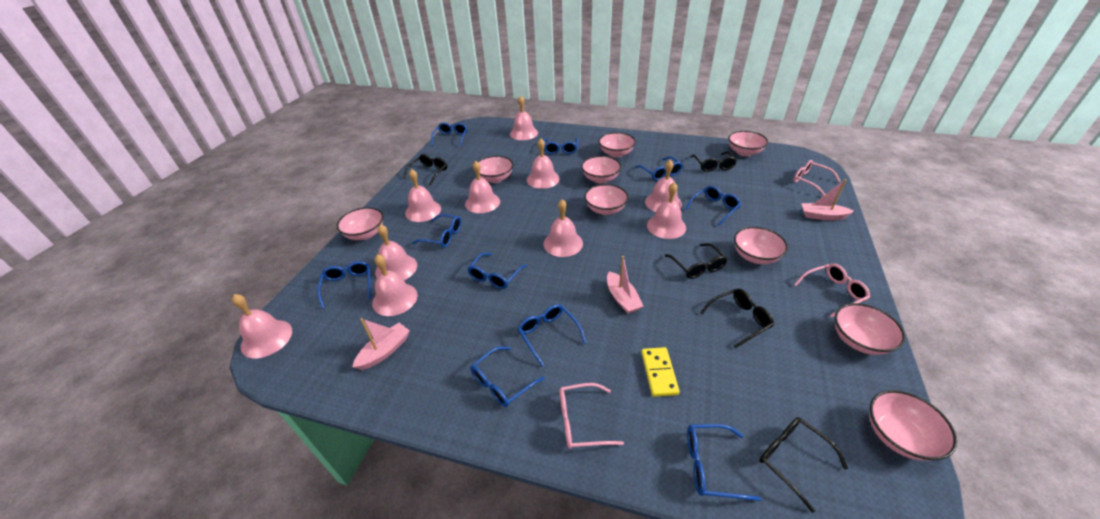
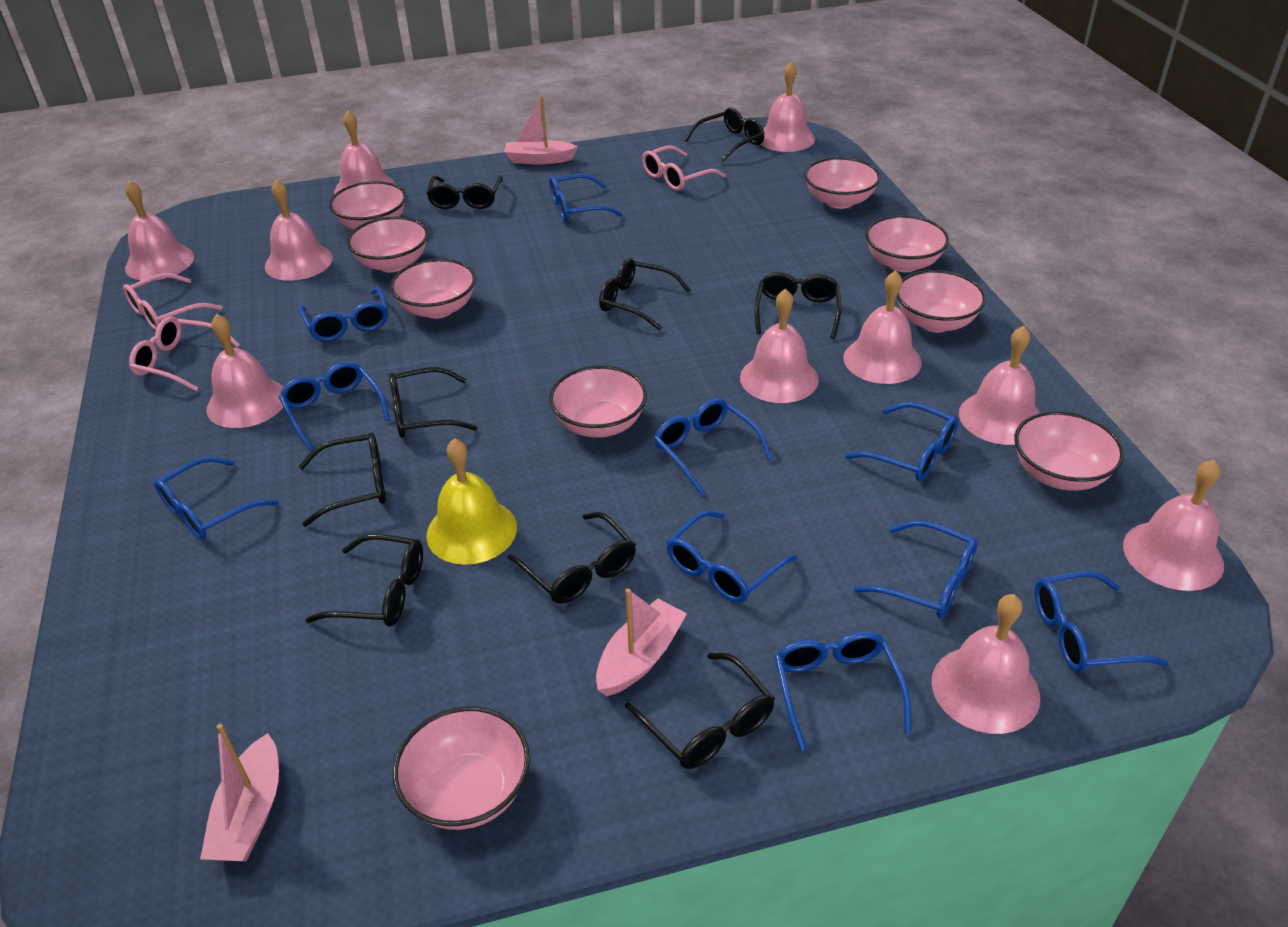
black glasses: [403,154,447,186] [665,243,727,279] [691,152,737,172] [700,289,774,348] [759,417,848,513] = 5 -> [299,432,386,527] [306,534,423,627] [389,367,478,438] [426,175,503,209] [508,512,636,603] [599,258,691,330] [625,653,775,769] [684,107,764,163] [755,272,841,339] = 9
yellow bell: none = 0 -> [426,438,517,565] = 1
yellow domino: [641,347,680,397] = 1 -> none = 0

